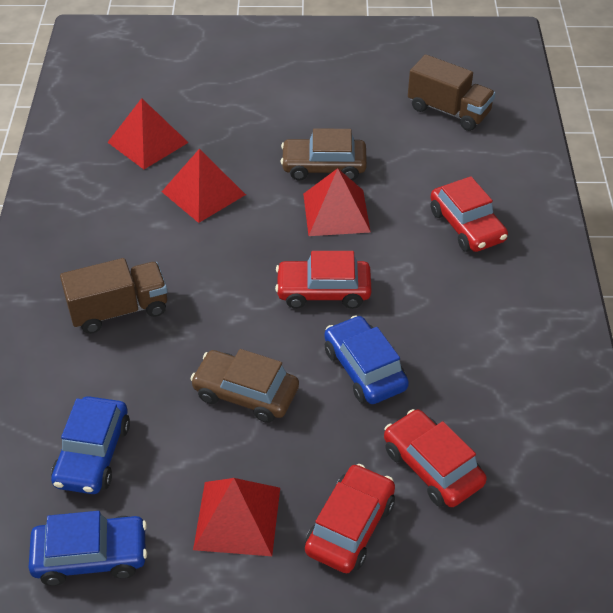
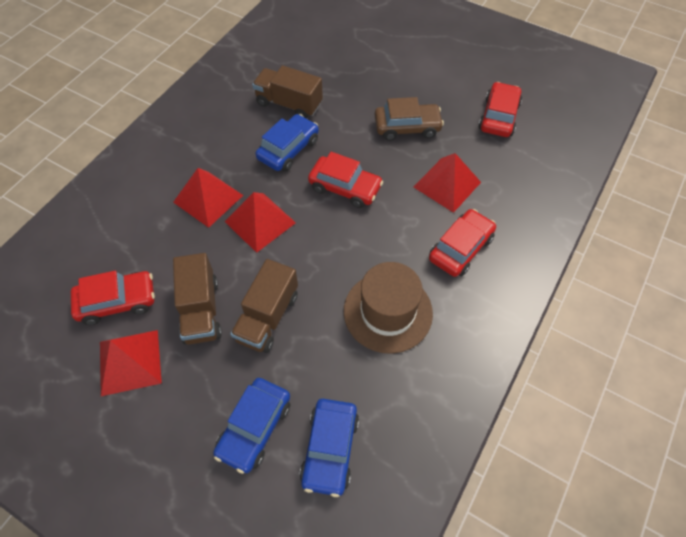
brown car: [191,349,299,423] [281,128,367,181] = 2 -> [375,97,444,141] = 1
brown hat: none = 0 -> [344,262,433,354] = 1
brown truck: [60,258,167,334] [408,54,495,131] = 2 -> [173,253,222,345] [230,259,298,353] [252,65,323,119] = 3

